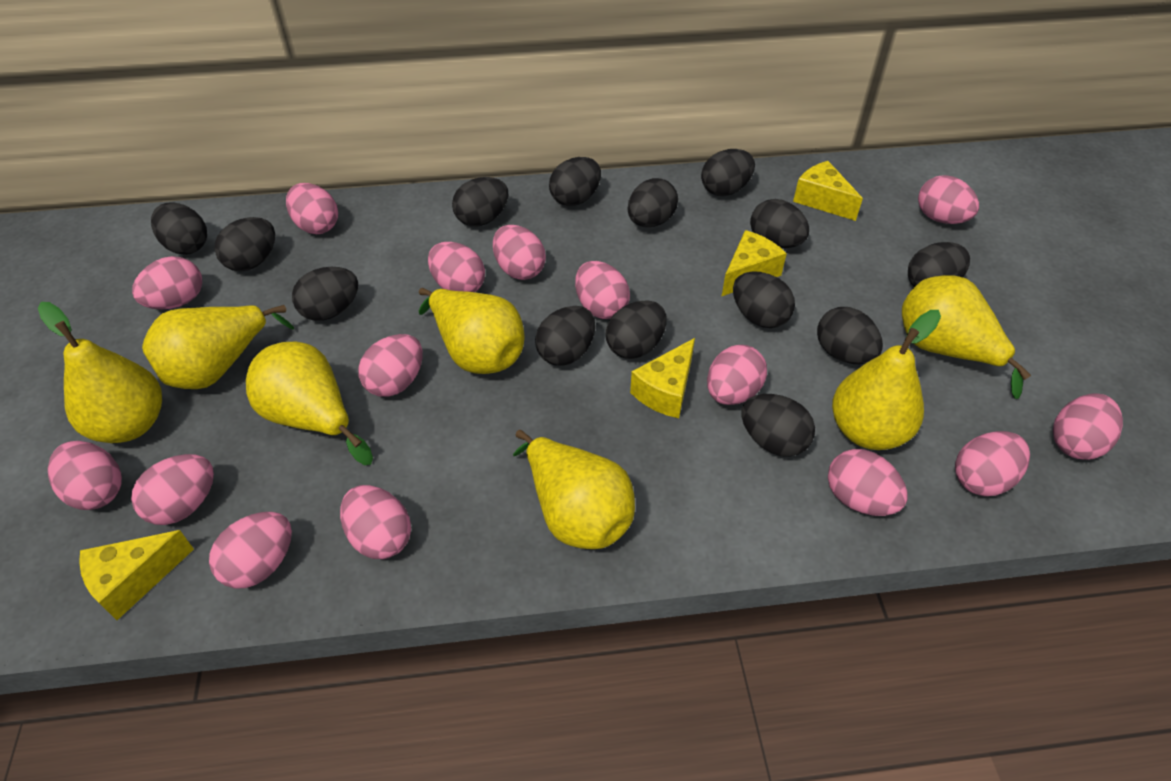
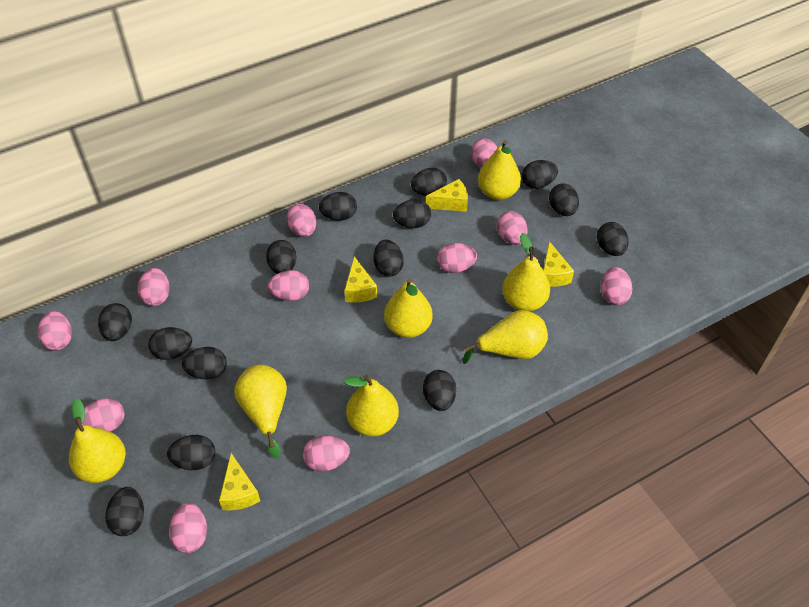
pink egg: [48,441,122,510] [131,454,214,525] [132,256,202,309] [209,512,292,588] [286,183,338,234] [340,485,411,559] [358,334,423,397] [428,242,485,292] [493,225,546,280] [575,261,630,319] [707,345,767,405] [828,449,908,516] [918,175,979,224] [955,431,1030,496] [1053,394,1123,460] = 15 -> [38,311,72,351] [82,398,125,431] [138,268,170,306] [169,503,207,553] [268,270,309,301] [287,204,316,237] [303,436,350,472] [437,243,477,273] [471,138,498,168] [497,211,528,245] [601,267,633,305] = 11

